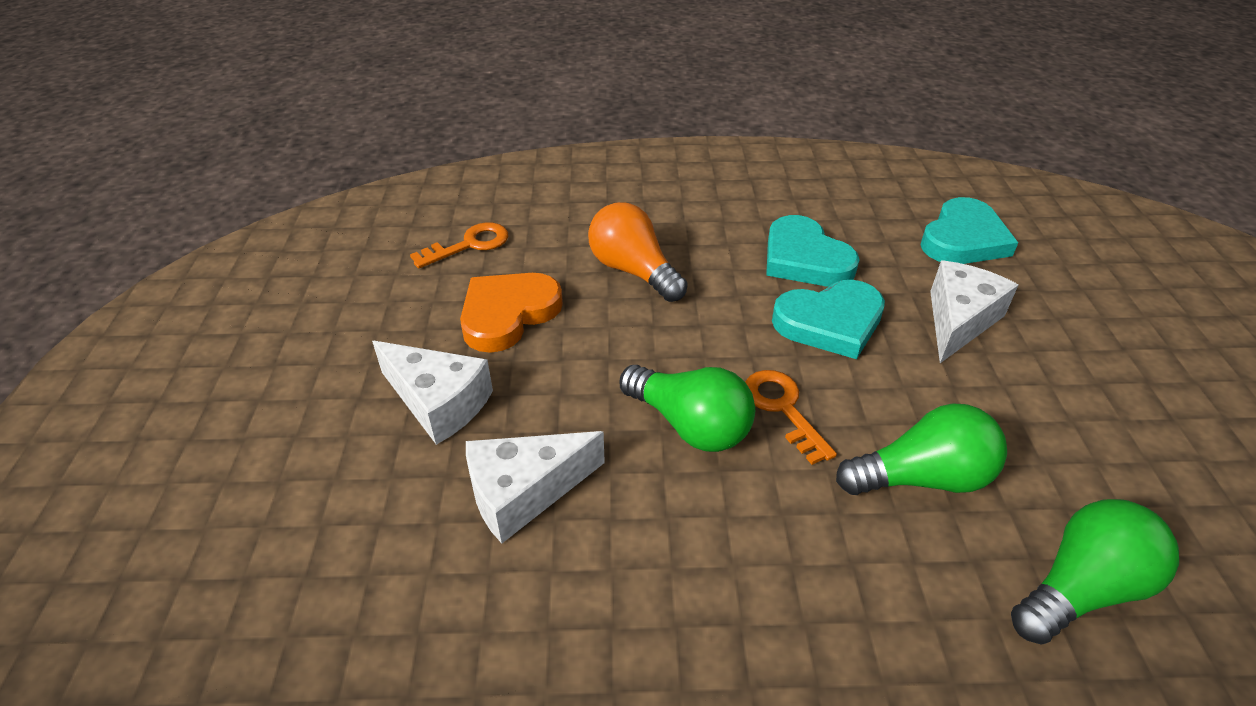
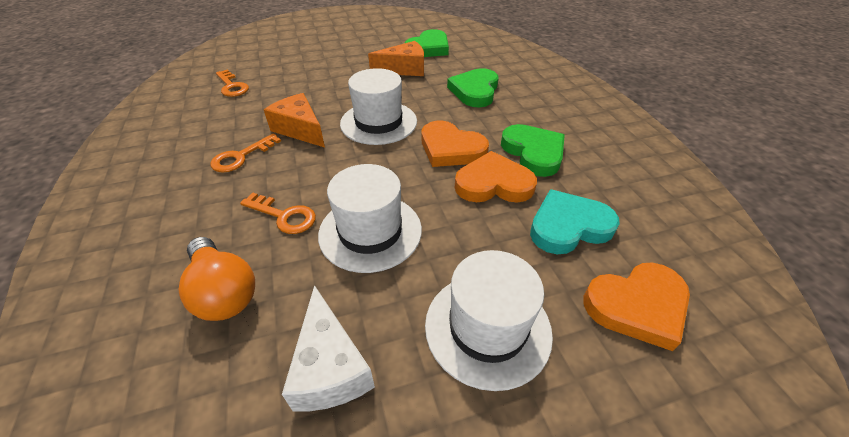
green heart: none = 0 -> [405,29,449,57] [447,68,499,107] [501,124,565,177] = 3
green light bulb: [619,365,755,452] [836,403,1007,495] [1011,499,1179,645] = 3 -> none = 0
orange cheese: none = 0 -> [264,93,325,147] [368,41,424,76] = 2
orange heart: [460,273,563,353] = 1 -> [422,121,489,167] [455,151,537,203] [584,262,690,351] = 3
orange key: [410,222,508,269] [745,370,837,465] = 2 -> [210,134,281,173] [216,69,249,97] [240,193,316,234] = 3
turquoise heart: [766,215,859,287] [772,280,885,359] [920,197,1018,264] = 3 -> [530,189,620,254] = 1
white cheese: [372,341,493,445] [466,431,605,543] [930,261,1018,363] = 3 -> [282,285,375,412] = 1
white hat: none = 0 -> [318,164,422,273] [340,68,417,145] [425,250,553,391] = 3

